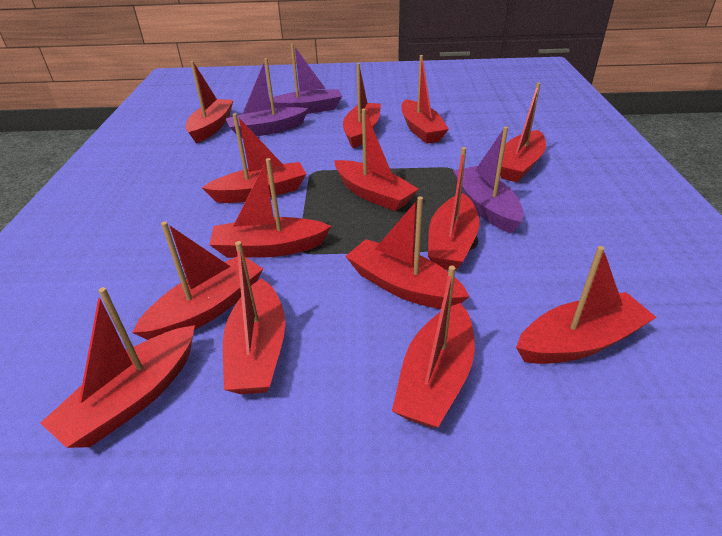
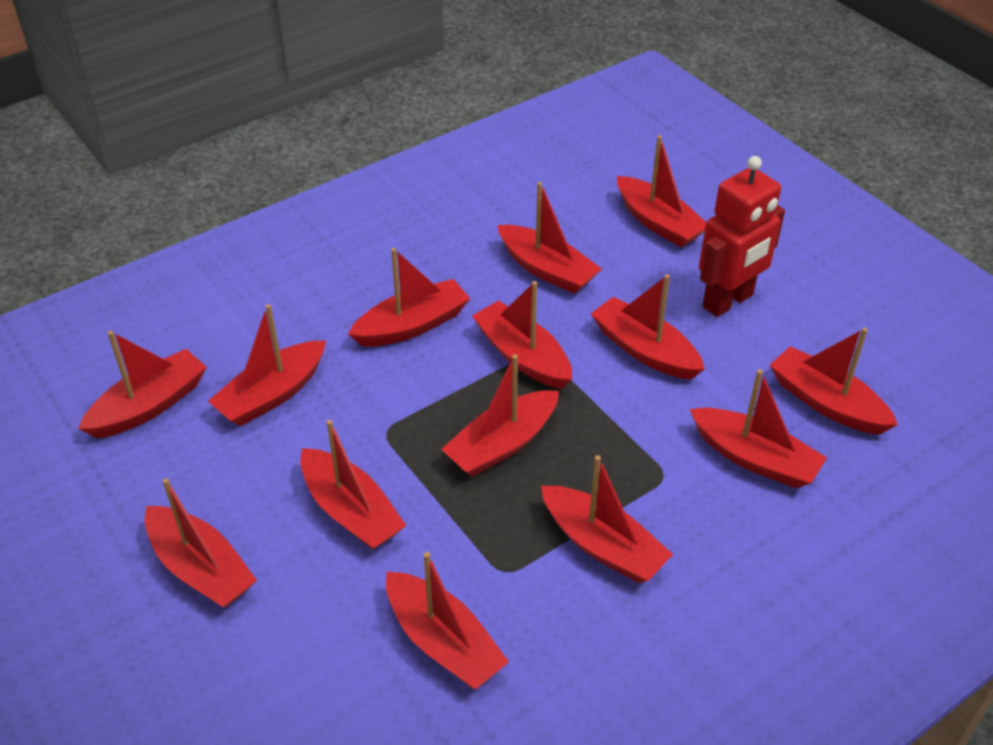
purple boat: [226,58,308,138] [269,44,342,114] [453,127,524,233] = 3 -> none = 0
red robot: none = 0 -> [699,156,785,317] = 1

